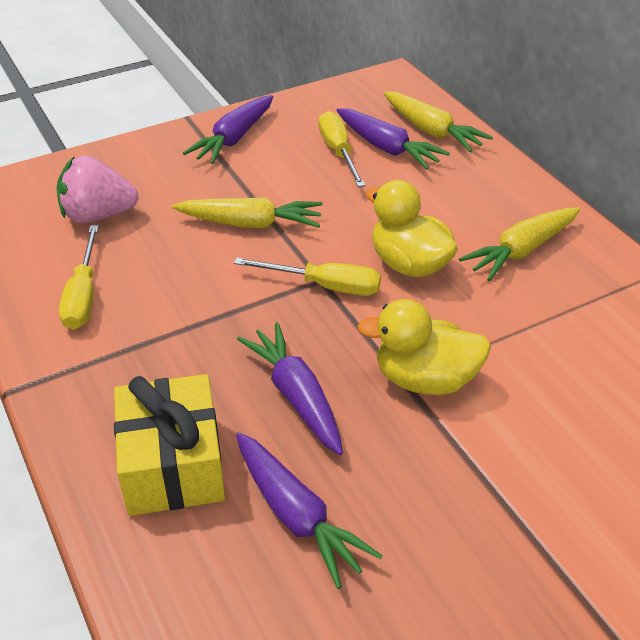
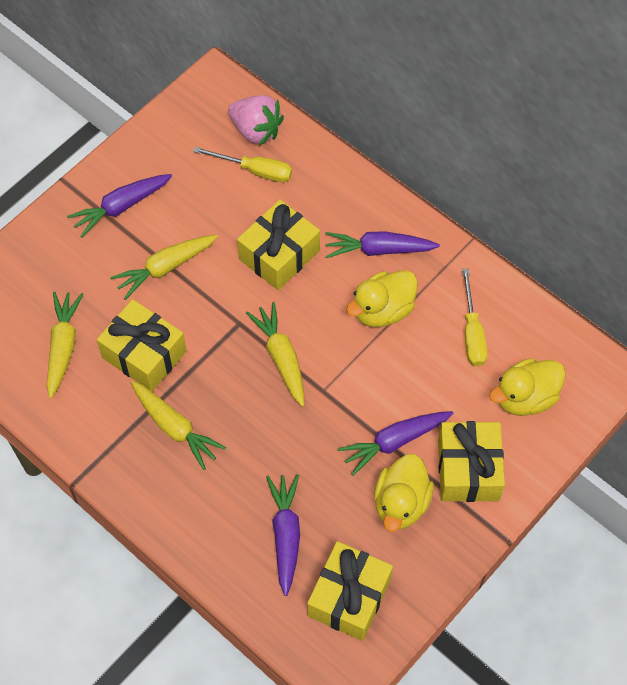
yellow carrot: [172,197,323,228] [384,92,493,152] [459,207,580,281] = 3 -> [47,291,84,399] [110,235,218,300] [131,381,226,470] [246,302,304,407] = 4
yellow duck: [357,299,491,395] [365,180,458,277] = 2 -> [346,270,418,327] [374,454,434,532] [489,358,566,416] = 3
yellow gift: [114,374,225,516] = 1 -> [97,299,187,391] [237,200,320,290] [307,541,393,641] [438,421,505,502] = 4
yellow screwdriver: [59,225,99,330] [234,257,381,296] [319,111,365,187] = 3 -> [193,147,292,182] [462,269,487,366] = 2

